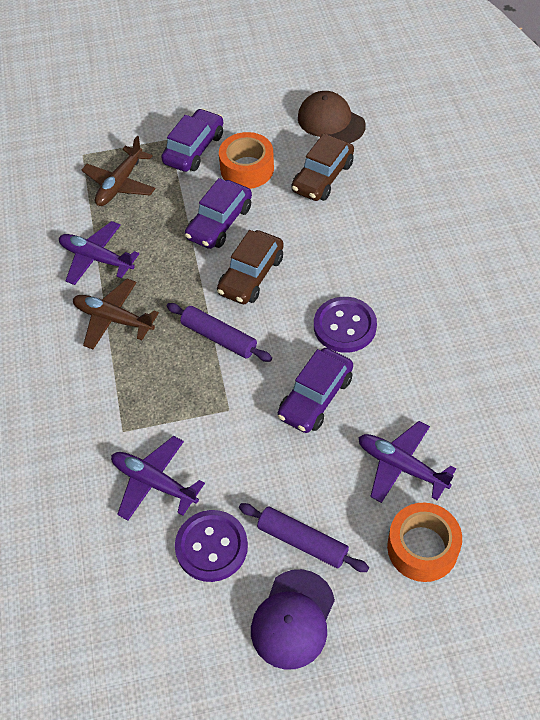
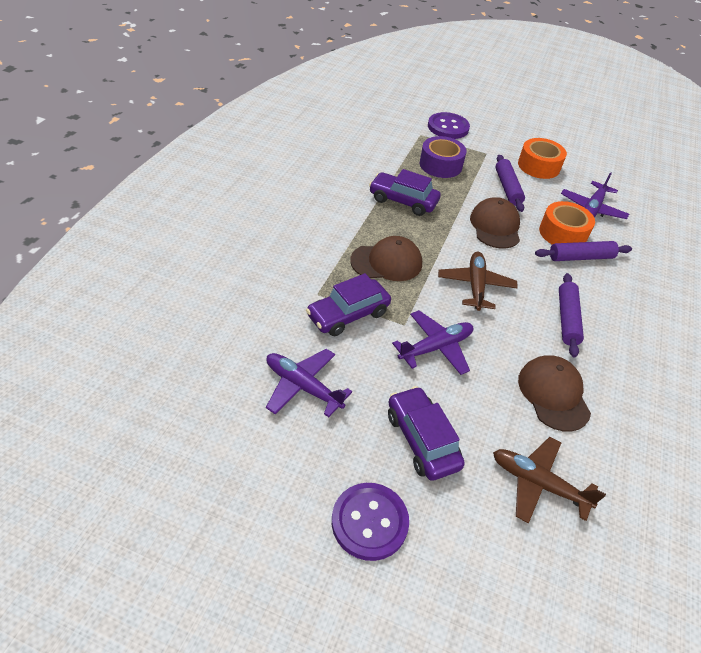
brown cap: [298,91,366,143] = 1 -> [350,236,422,281] [470,197,520,248] [518,355,591,432] = 3
brown car: [217,230,284,304] [291,133,354,201] = 2 -> none = 0
purple cap: [251,569,335,669] = 1 -> none = 0
purple rolling pin: [167,303,272,362] [239,503,369,572] = 2 -> [495,155,525,212] [535,241,632,261] [559,273,584,358] = 3
purple tape: none = 0 -> [419,136,466,178] = 1

